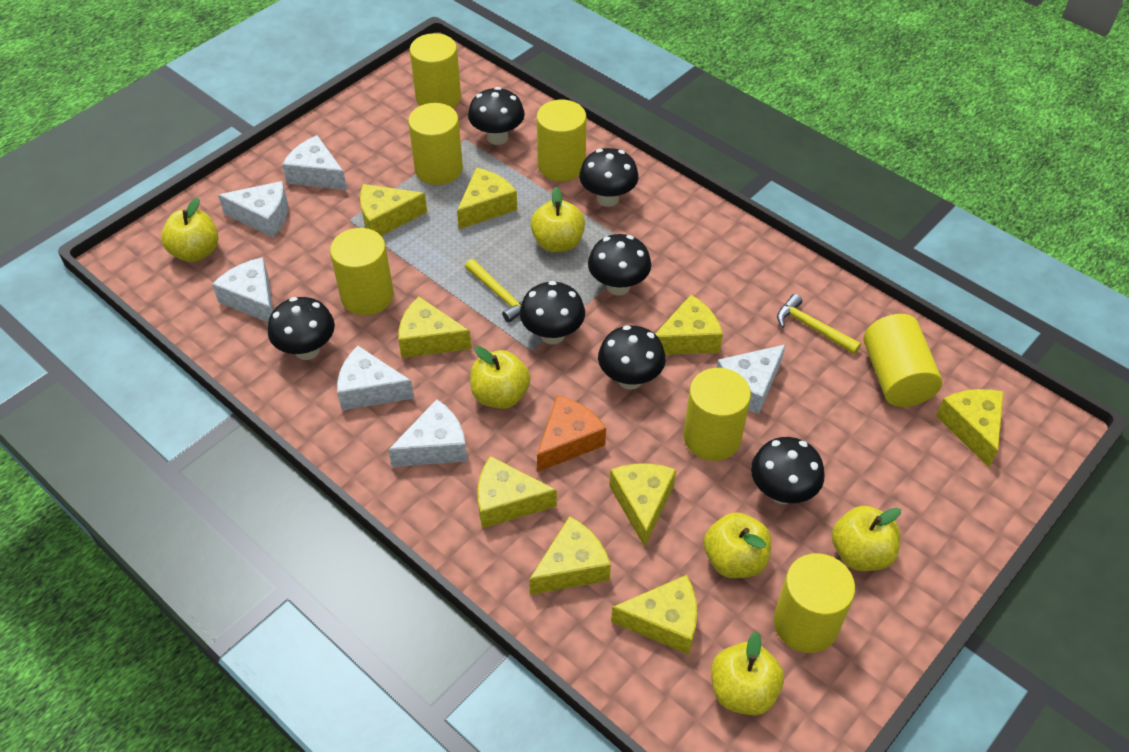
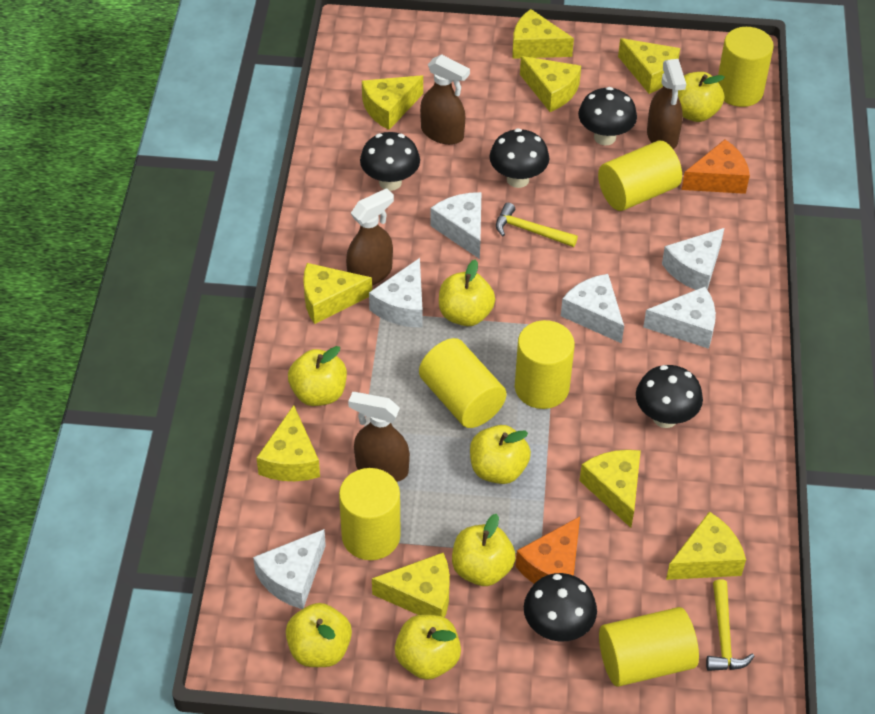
black mushroom: [268,297,335,360] [468,87,525,145] [520,281,585,344] [579,148,639,207] [588,234,651,295] [598,325,666,390] [751,437,825,504] = 7 -> [360,132,420,191] [489,128,549,188] [524,573,597,642] [578,87,637,145] [636,365,703,428] = 5
brown spray bottle: none = 0 -> [346,188,394,286] [348,392,410,482] [420,54,470,145] [647,59,686,149] = 4
orange cheese: [537,395,606,472] = 1 -> [515,517,580,584] [681,140,750,194] = 2
yellow apple: [161,198,218,262] [470,346,531,409] [530,187,585,252] [704,512,771,578] [711,631,784,716] [832,506,901,571] = 6 -> [286,603,352,667] [288,346,347,406] [395,615,461,680] [439,259,495,326] [452,514,516,586] [470,425,531,484] [678,72,725,122] = 7
yellow cylinder: [330,228,394,315] [408,103,463,185] [410,33,461,108] [537,100,587,181] [683,368,751,461] [774,553,855,653] [864,314,942,407] = 7 -> [339,468,401,560] [419,338,507,428] [515,320,575,409] [598,140,682,211] [599,607,699,687] [718,27,774,107] = 6

